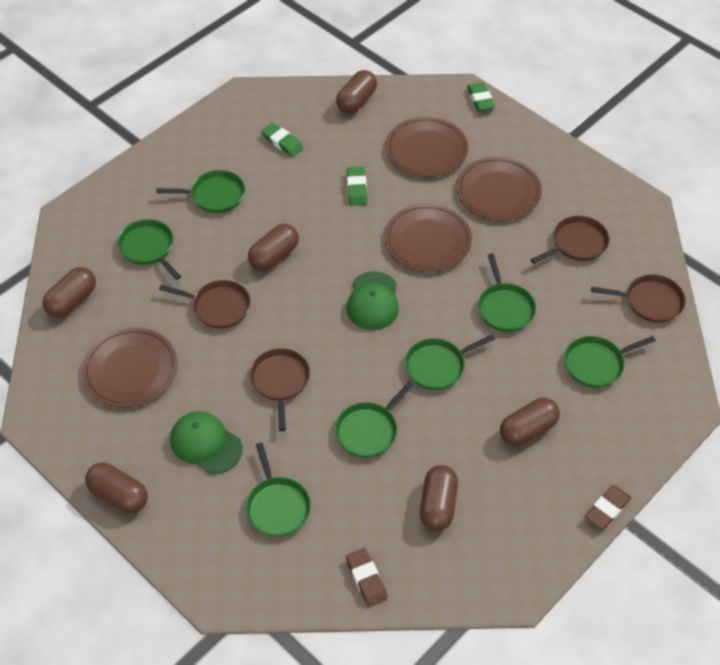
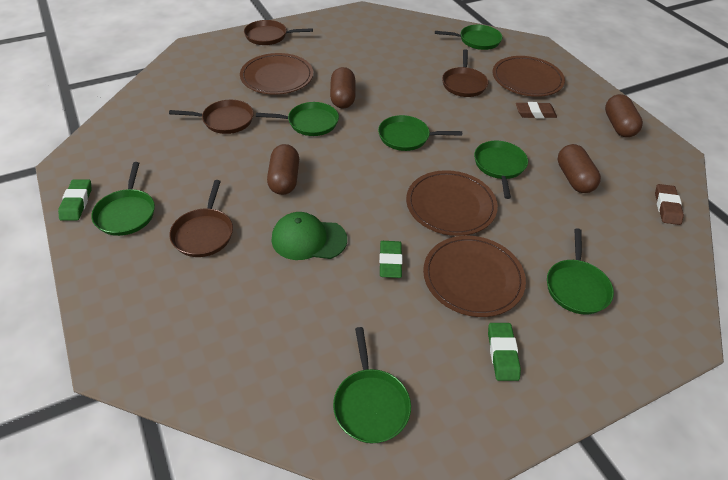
brown capsule: [42,267,96,318] [85,462,148,513] [248,224,299,271] [336,70,377,114] [420,465,458,531] [500,398,560,447] = 6 -> [267,144,299,195] [330,67,356,109] [558,144,601,193] [605,94,643,138] = 4
green cap: [170,411,243,474] [347,271,399,330] = 2 -> [271,212,347,260] = 1

